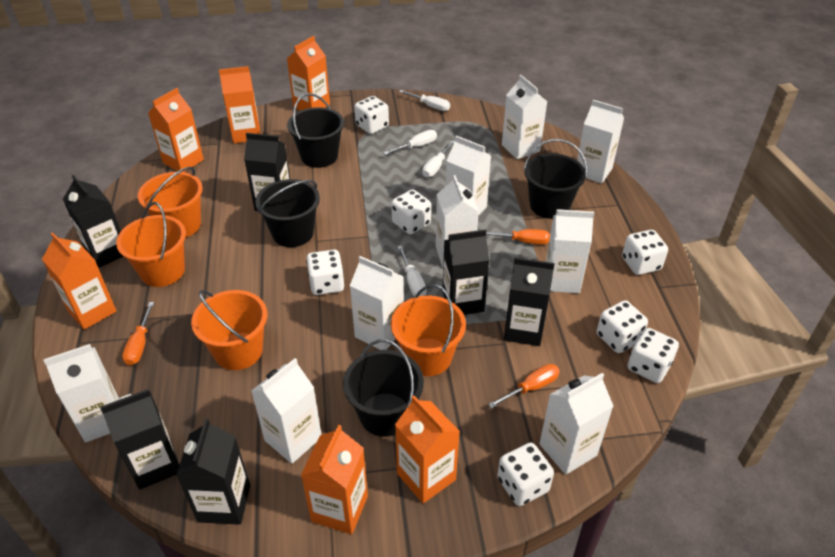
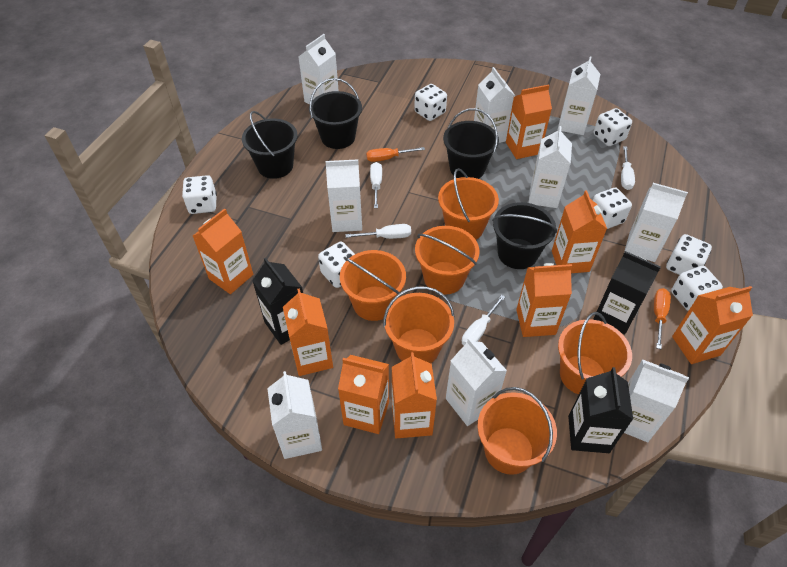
black carton: [63,175,123,268] [100,389,179,490] [176,418,250,525] [244,133,290,211] [443,229,489,315] [504,257,555,346] = 6 -> [252,258,303,345] [568,367,633,453] [594,251,661,334] = 3
orange bucket: [116,202,186,287] [138,167,203,238] [191,290,267,370] [391,284,466,376] = 4 -> [340,250,406,321] [383,286,455,363] [415,226,479,295] [438,168,499,240] [477,387,557,475] [558,312,632,394] = 6
orange carton: [42,232,116,330] [148,88,204,172] [219,66,260,143] [287,36,330,111] [301,425,368,535] [395,396,460,504] = 6 -> [193,208,253,294] [283,288,333,376] [338,355,389,434] [392,352,437,438] [506,85,552,159] [516,263,572,337] [552,190,607,273] [672,286,753,364] = 8
orange screwdriver: [122,302,154,366] [486,229,550,244] [488,364,560,408] = 3 -> [366,147,425,162] [654,288,671,349] = 2

